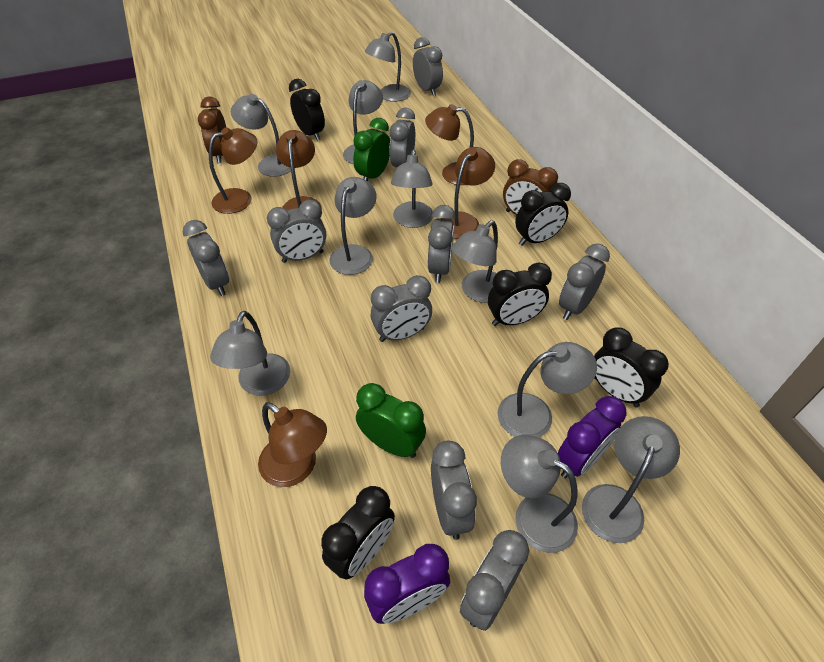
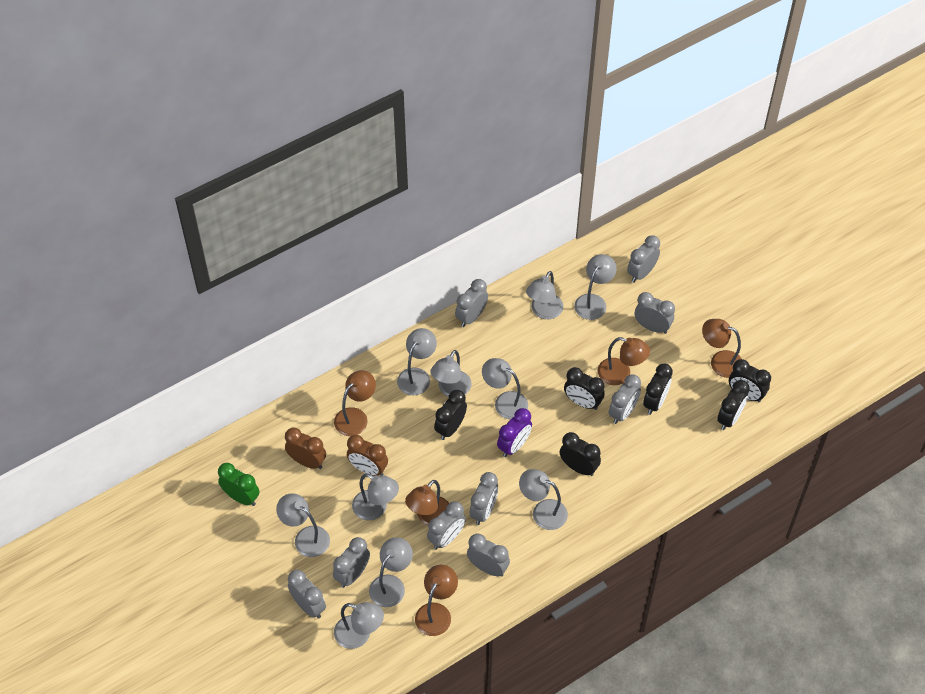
black clock: [289,79,325,141] [321,486,395,580] [488,262,552,326] [515,183,571,246] [594,328,669,407] = 5 -> [434,390,467,440] [560,432,601,476] [564,367,605,410] [643,364,673,415] [717,380,750,430] [729,359,771,402] = 6
green clock: [353,118,390,181] [356,383,426,458] = 2 -> [218,463,260,506] = 1
purple clock: [364,544,450,624] [558,396,627,478] = 2 -> [497,408,532,457] = 1

